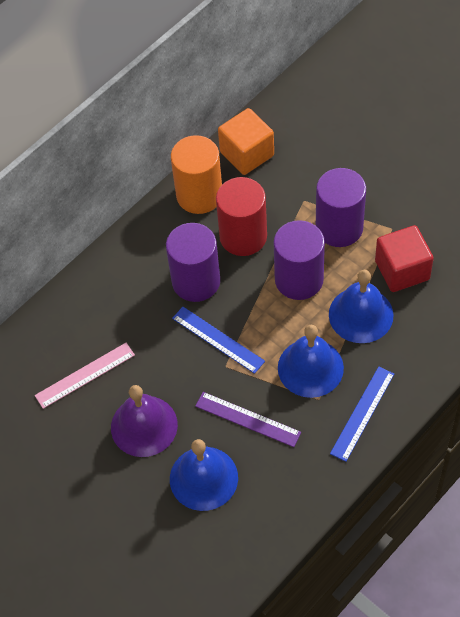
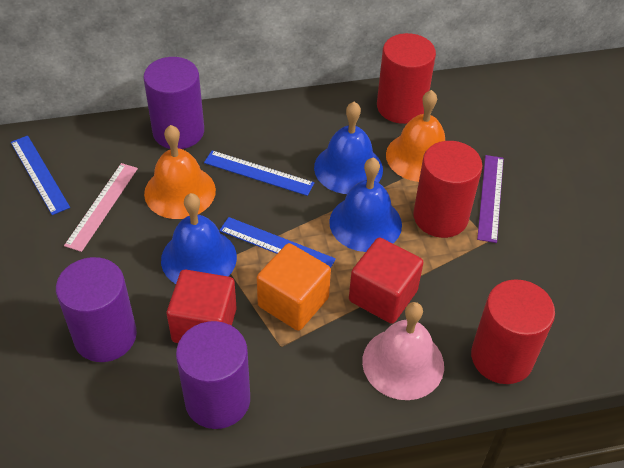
blue ruler: [172,307,265,374] [330,367,394,462] = 2 -> [11,136,70,215] [204,150,314,196] [219,217,336,268] = 3
orange bell: none = 0 -> [144,125,216,219] [386,90,445,182] = 2
orange cylinder: [171,135,222,214] = 1 -> none = 0
pink bell: none = 0 -> [362,302,444,400] = 1
purple bell: [111,385,178,457] = 1 -> none = 0
red cube: [375,225,434,292] = 1 -> [167,270,237,343] [349,237,424,324] = 2
red cylinder: [216,177,267,256] = 1 -> [377,33,436,124] [413,141,482,238] [471,279,555,384] = 3

